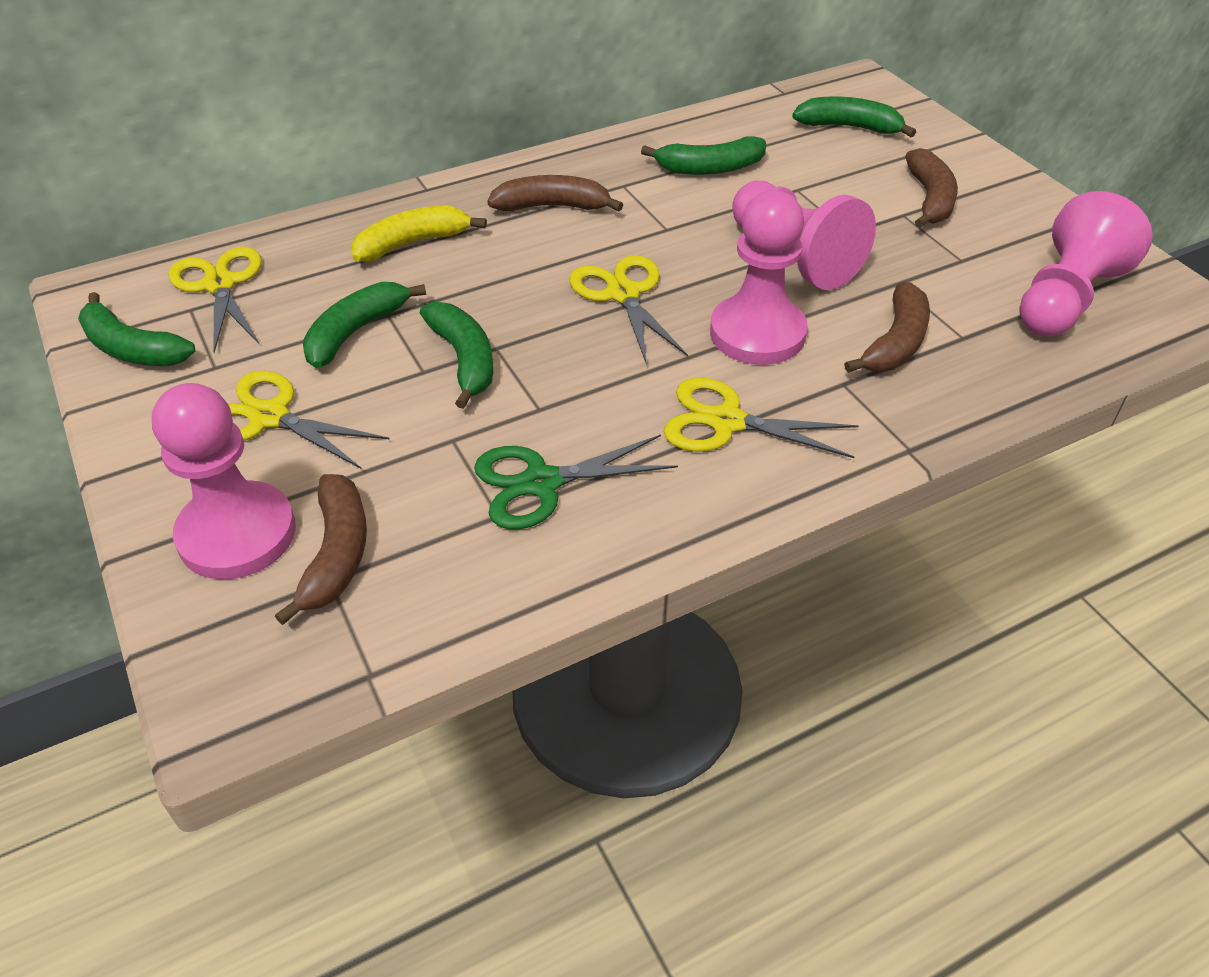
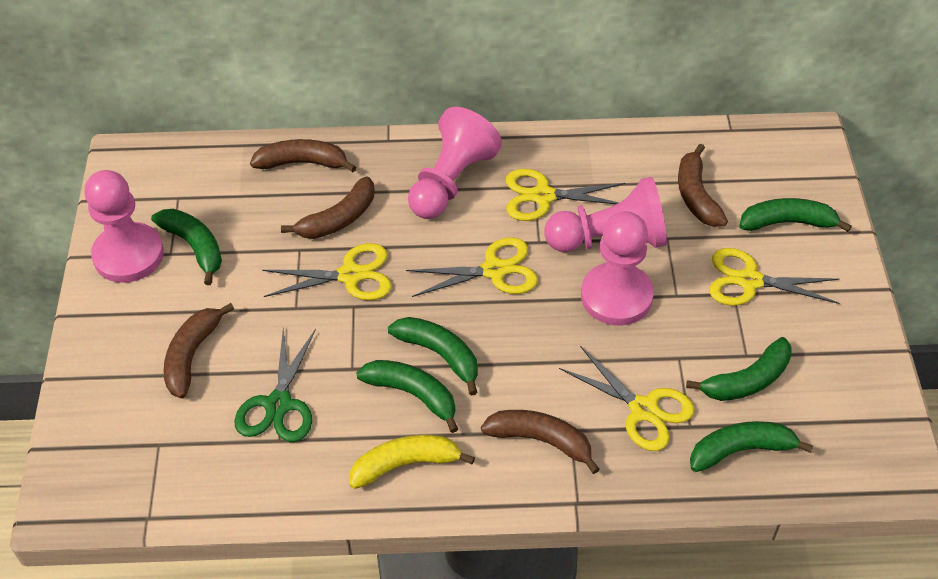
brown banana: [275,474,367,625] [487,175,623,211] [844,282,930,373] [905,148,958,228] = 4 -> [164,303,234,398] [250,139,356,172] [281,176,374,239] [481,410,600,474] [678,144,728,227] = 5
green banana: [78,292,195,366] [303,282,426,368] [420,302,493,409] [641,136,766,175] [792,96,916,137] = 5 -> [151,209,222,285] [356,360,458,433] [388,317,478,396] [686,337,792,401] [690,421,813,472] [739,198,852,232] = 6
yellow scissors: [168,247,262,353] [228,370,389,469] [569,255,688,365] [664,378,859,458] = 4 -> [262,243,392,300] [406,237,538,297] [506,169,625,221] [559,346,695,451] [709,248,840,306] = 5

